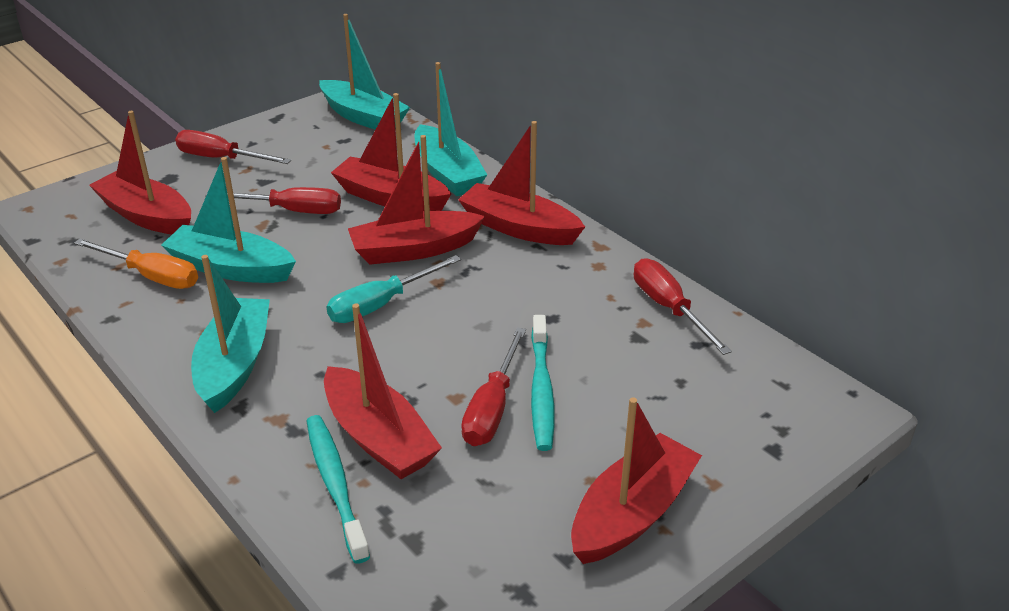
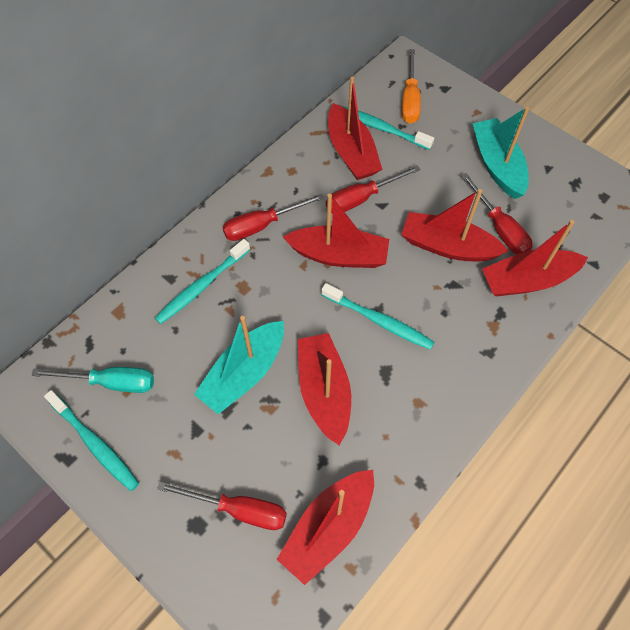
turquoise boat: [161,157,296,283] [191,255,270,413] [319,14,410,130] [415,62,487,196] = 4 -> [194,316,284,414] [472,107,529,199] = 2
turquoise toothbrush: [306,415,370,564] [531,315,554,451] = 2 -> [44,390,139,491] [155,239,250,324] [321,283,434,350] [340,105,434,150] = 4

